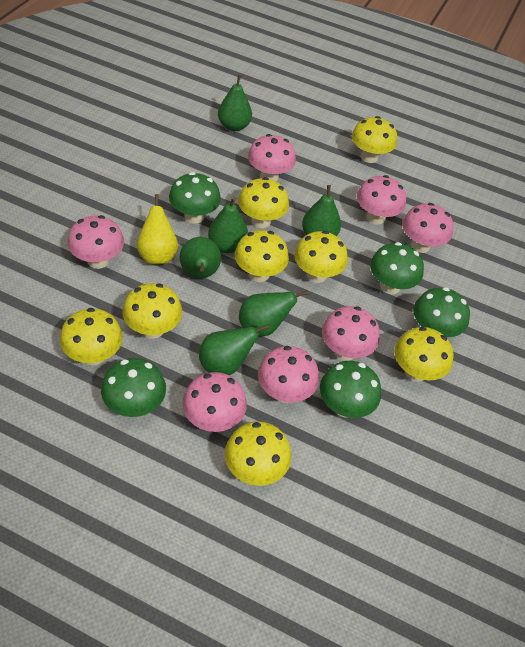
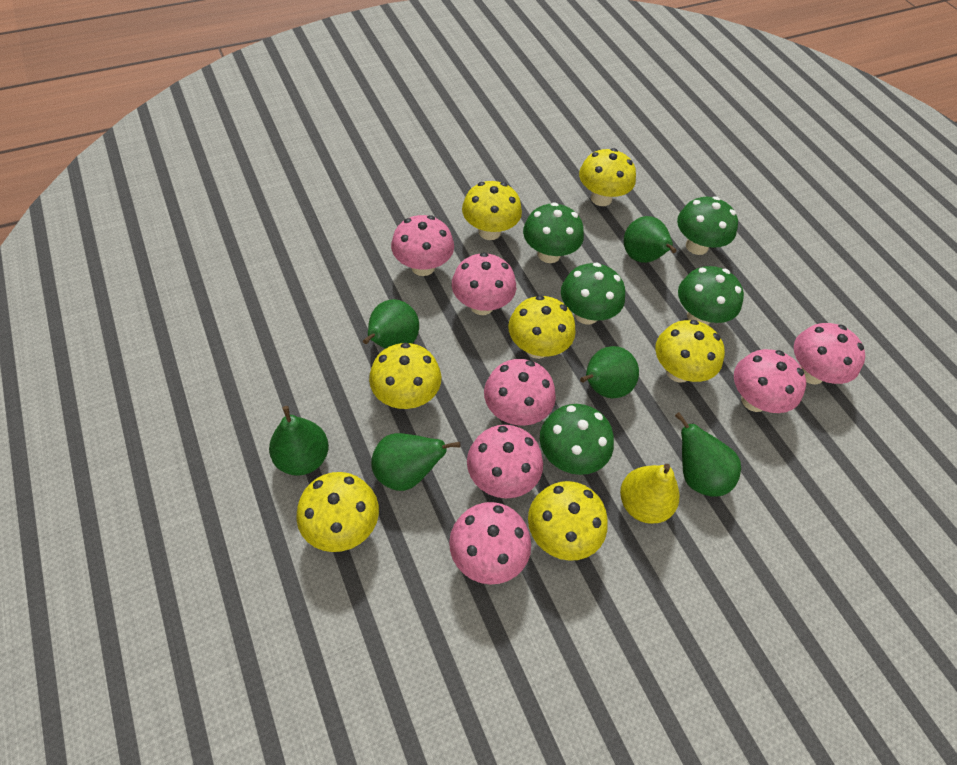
yellow mushroom: [60,308,123,365] [122,283,182,339] [225,421,291,486] [235,230,289,282] [238,177,289,228] [294,231,348,283] [352,116,397,163] [394,327,454,382] = 8 -> [296,472,379,552] [369,343,441,409] [462,181,522,240] [508,295,576,359] [528,481,608,561] [579,148,636,206] [655,320,725,383] = 7

